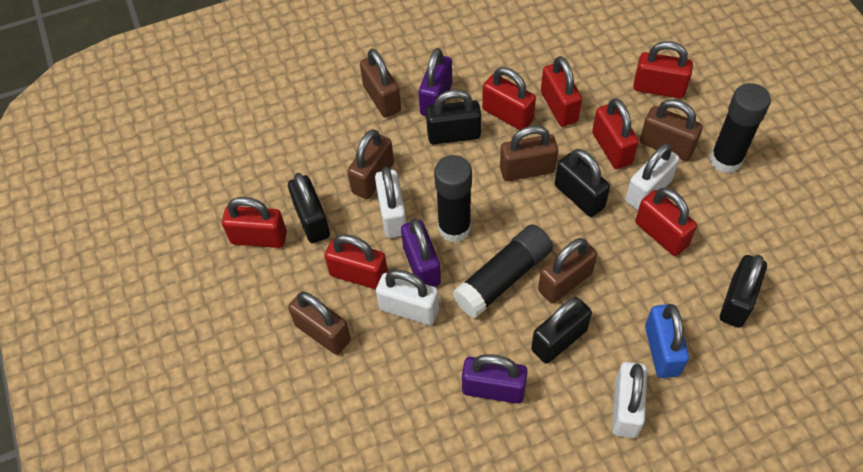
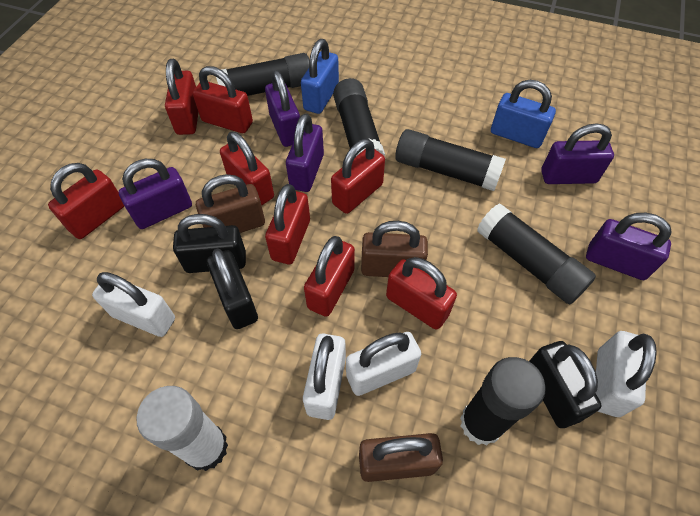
black glue stick: [434,155,472,242] [452,224,553,318] [710,83,771,173] = 3 -> [216,53,309,96] [333,78,385,157] [395,129,506,191] [460,357,546,446] [477,203,596,304] = 5
black padlock: [288,173,330,243] [426,90,481,144] [531,297,592,364] [555,149,610,217] [720,255,767,328] = 5 -> [173,214,246,273] [207,248,258,329] [529,341,602,428] = 3
blue padlock: [645,304,689,378] = 1 -> [301,39,339,114] [491,80,556,148] = 2
brown padlock: [288,291,351,355] [347,129,394,199] [360,49,401,118] [500,125,558,181] [538,238,597,303] [640,99,703,161] = 6 -> [196,174,265,233] [359,433,443,482] [361,221,428,277] = 3
purple padlock: [401,219,441,287] [418,48,452,116] [462,354,528,404] = 3 -> [118,159,192,229] [265,70,300,147] [286,113,324,192] [541,123,614,184] [586,213,672,280] = 5
red padlock: [222,197,287,248] [324,234,388,289] [482,67,536,130] [541,56,582,127] [592,98,639,169] [633,41,693,98] [635,188,697,256] = 7 -> [48,163,124,239] [165,59,199,135] [193,66,253,133] [220,131,274,205] [265,184,310,264] [304,236,355,317] [331,139,385,214] [386,257,457,330] = 8
white glue stick: none = 0 -> [136,386,228,471] = 1

